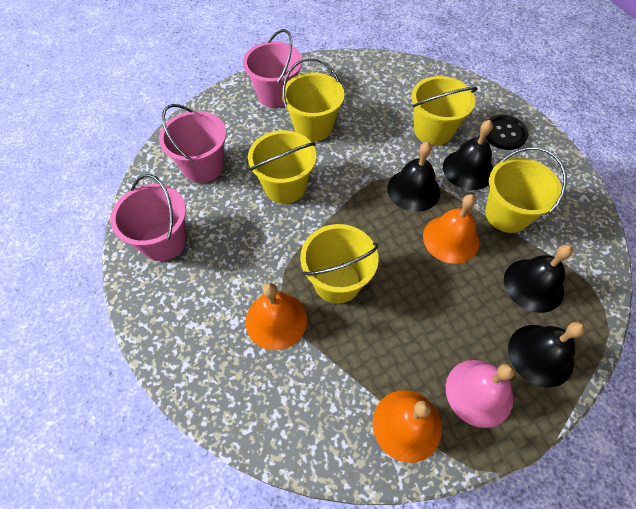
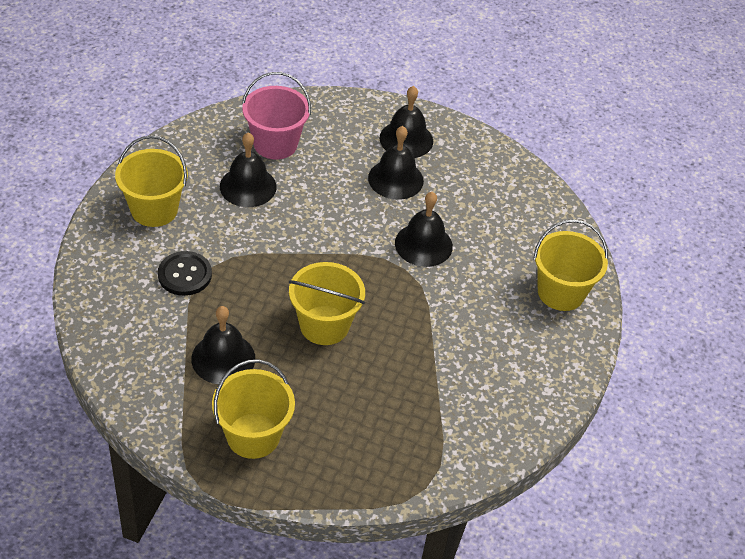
black bell: [387,142,440,212] [443,120,493,190] [504,244,573,313] [508,322,585,388] = 4 -> [191,306,255,384] [220,132,277,207] [368,126,424,200] [380,86,433,158] [395,192,453,267] = 5
orange bell: [246,283,307,350] [372,390,442,463] [423,194,480,264] = 3 -> none = 0
pink bell: [446,360,515,428] = 1 -> none = 0
pink bucket: [110,174,187,261] [159,104,226,183] [243,29,302,108] = 3 -> [242,72,311,160] = 1
yellow bucket: [248,130,316,204] [282,58,344,142] [300,224,379,304] [411,76,477,145] [485,147,567,233] = 5 -> [115,135,188,227] [212,359,295,459] [289,262,365,345] [533,219,608,311] = 4

